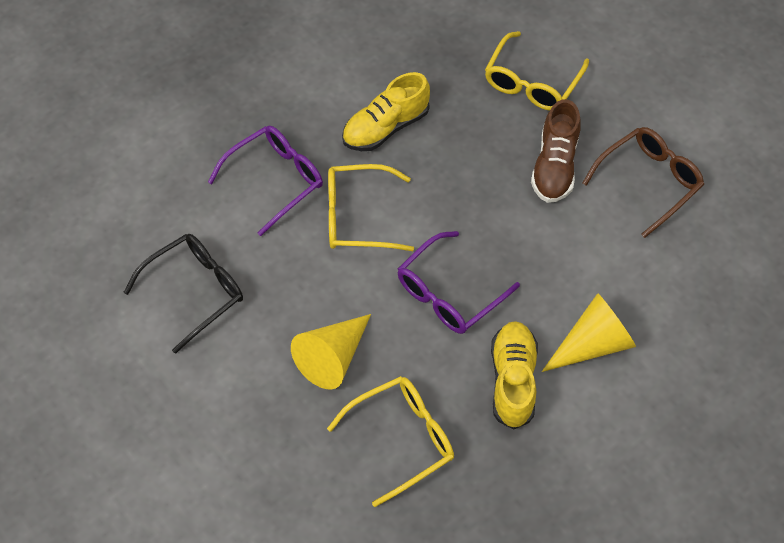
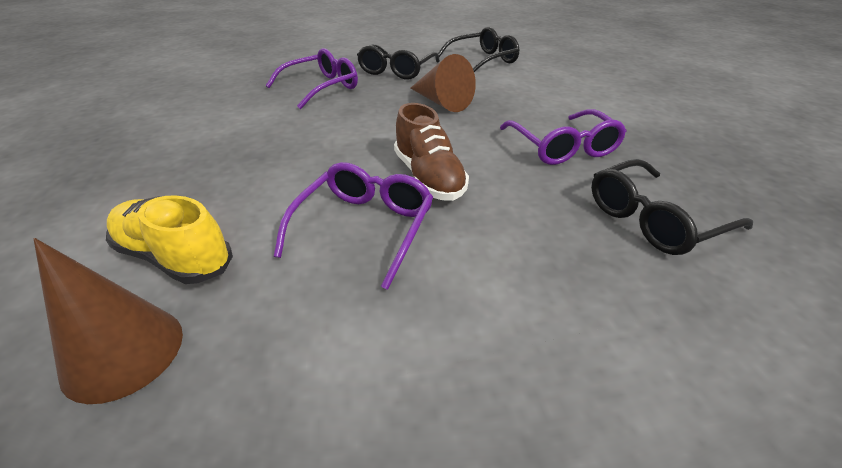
black glasses: [123,234,243,354] = 1 -> [357,44,440,79] [438,27,520,72] [591,159,753,255] = 3
brown cone: none = 0 -> [34,238,183,404] [410,54,476,112] = 2
brown glasses: [582,127,704,238] = 1 -> none = 0
purple glasses: [208,126,323,236] [398,231,520,334] = 2 -> [265,48,358,109] [274,162,433,290] [500,109,627,165] = 3
yellow cone: [291,314,371,390] [542,293,636,372] = 2 -> none = 0
yellow glasses: [327,376,454,507] [328,164,414,251] [485,31,589,110] = 3 -> none = 0
yellow shoe: [342,72,430,151] [491,321,538,430] = 2 -> [106,195,233,284] = 1

